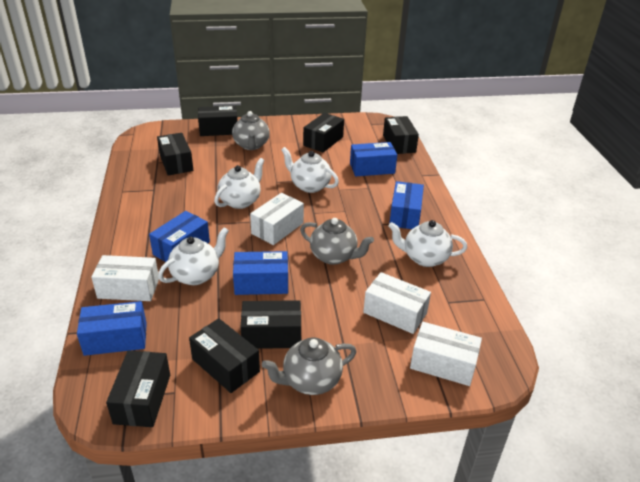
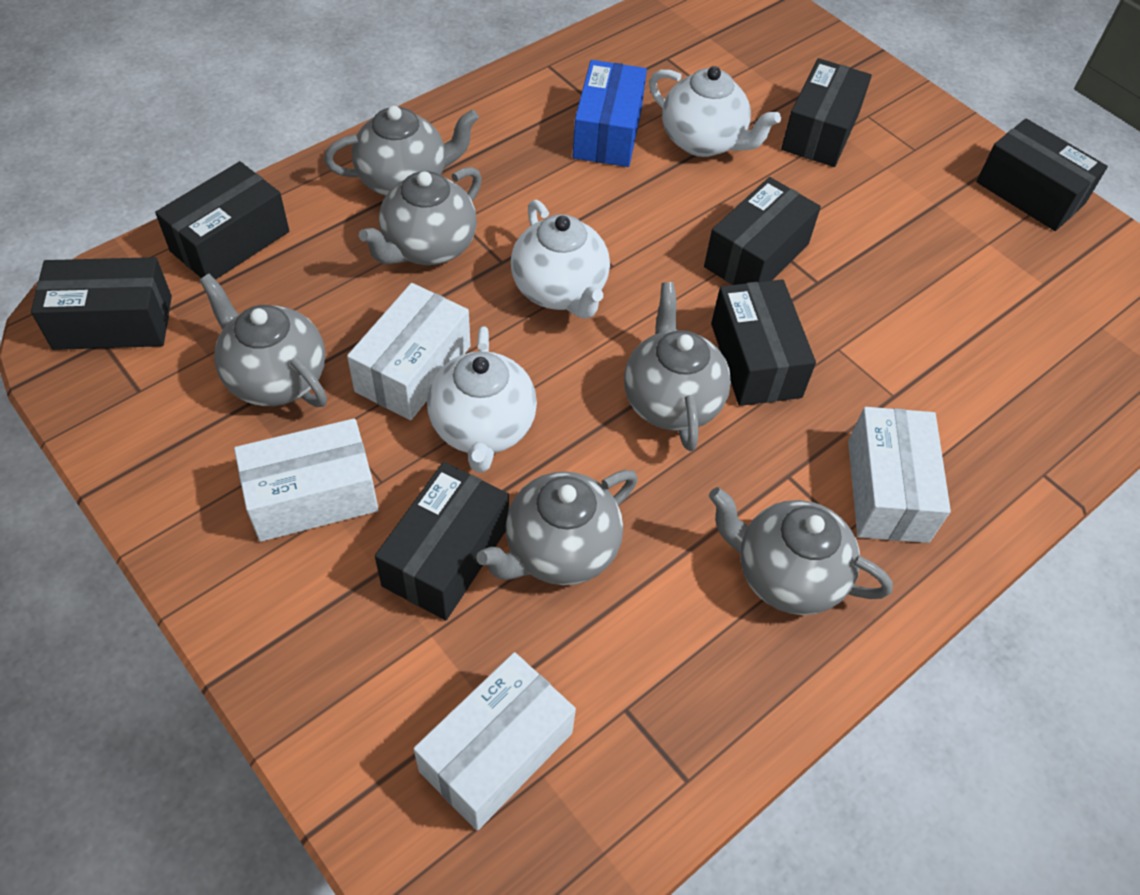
blue box: [77,301,147,356] [149,211,210,262] [233,251,288,295] [350,142,397,176] [389,181,424,229] = 5 -> [572,60,647,167] = 1
grey teapot: [232,111,270,150] [262,337,357,395] [300,218,374,265] = 3 -> [199,274,327,407] [324,106,479,196] [359,167,482,265] [476,470,638,585] [624,282,731,451] [709,487,893,615] = 6
white teapot: [158,227,229,285] [214,158,265,209] [281,147,339,193] [388,220,467,267] = 4 -> [427,326,537,472] [511,199,610,319] [649,66,781,157] = 3

